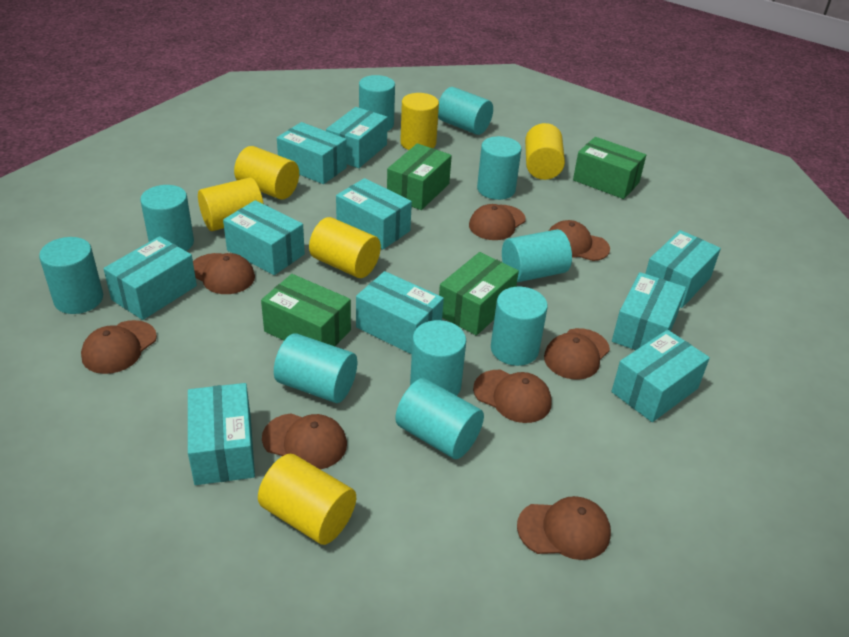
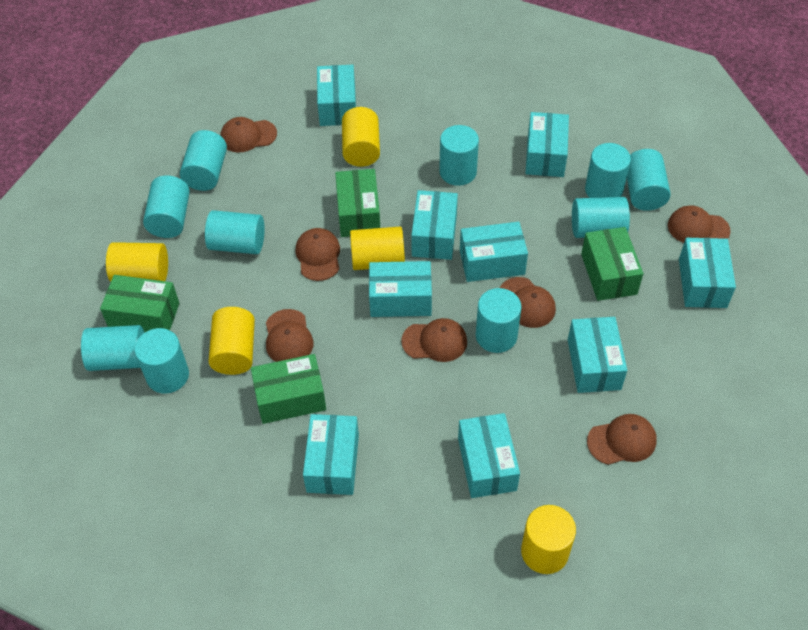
brown cap: [81,320,157,374] [193,253,255,294] [262,413,347,469] [469,204,526,240] [473,370,552,423] [517,496,611,560] [544,328,610,380] [548,220,610,261] = 8 -> [220,117,277,152] [266,309,314,362] [295,228,340,281] [401,318,467,362] [500,277,556,328] [587,414,657,465] [668,205,730,243] = 7
turquoise box: [103,236,197,320] [188,383,255,485] [223,200,305,275] [277,122,347,184] [326,107,388,168] [336,178,412,249] [356,271,444,354] [611,330,710,422] [612,272,686,350] [645,230,721,308] = 10 -> [303,414,359,495] [317,65,356,126] [369,261,432,317] [411,190,458,260] [458,413,520,498] [460,222,528,282] [525,112,569,177] [568,317,627,393] [679,238,736,308] = 9
yellow cylinder: [198,178,264,231] [234,146,299,200] [258,454,356,545] [309,217,381,278] [400,93,439,150] [525,123,565,180] = 6 -> [106,242,168,282] [208,307,255,375] [342,107,380,167] [350,227,405,270] [521,505,576,574] = 5

